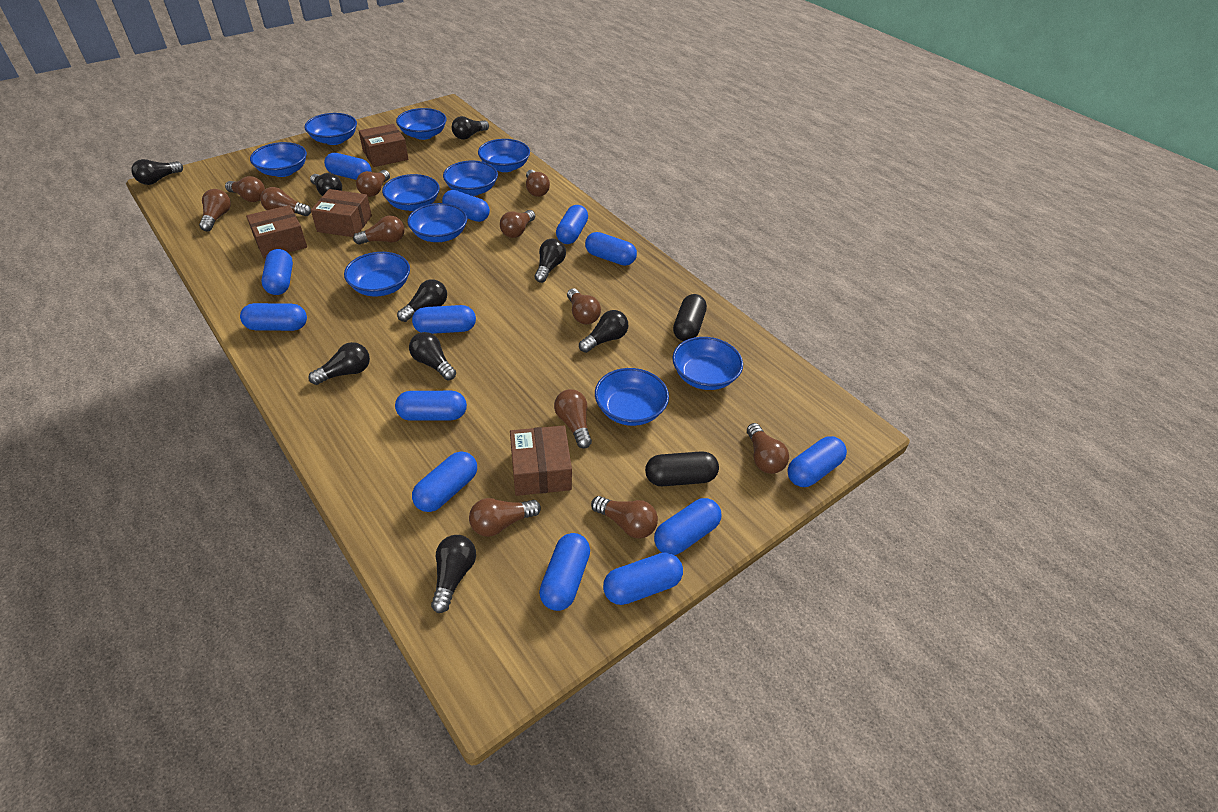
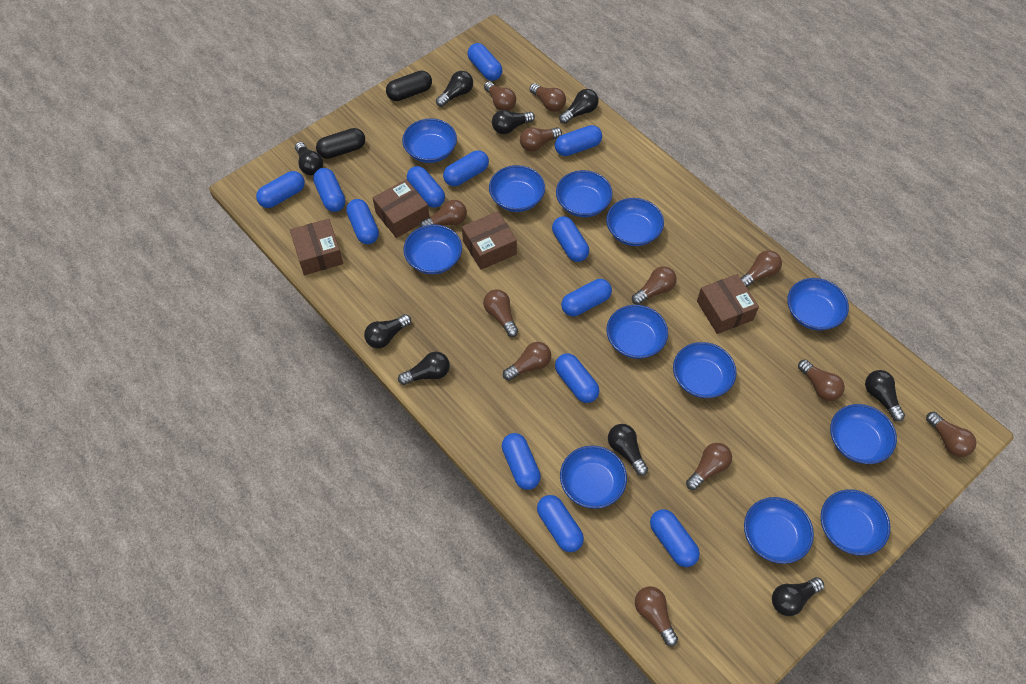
blue bowl: [250,142,307,177] [305,113,357,145] [344,252,410,296] [382,174,440,211] [396,108,447,140] [408,203,467,242] [443,161,498,196] [478,139,530,172] [595,368,669,426] [673,337,743,390] = 10 -> [402,118,457,163] [403,225,462,274] [489,165,545,212] [556,170,613,217] [560,445,627,509] [606,198,664,246] [606,305,668,359] [673,342,737,398] [744,497,814,564] [787,278,849,330] [821,489,890,556] [830,404,897,464] = 12

